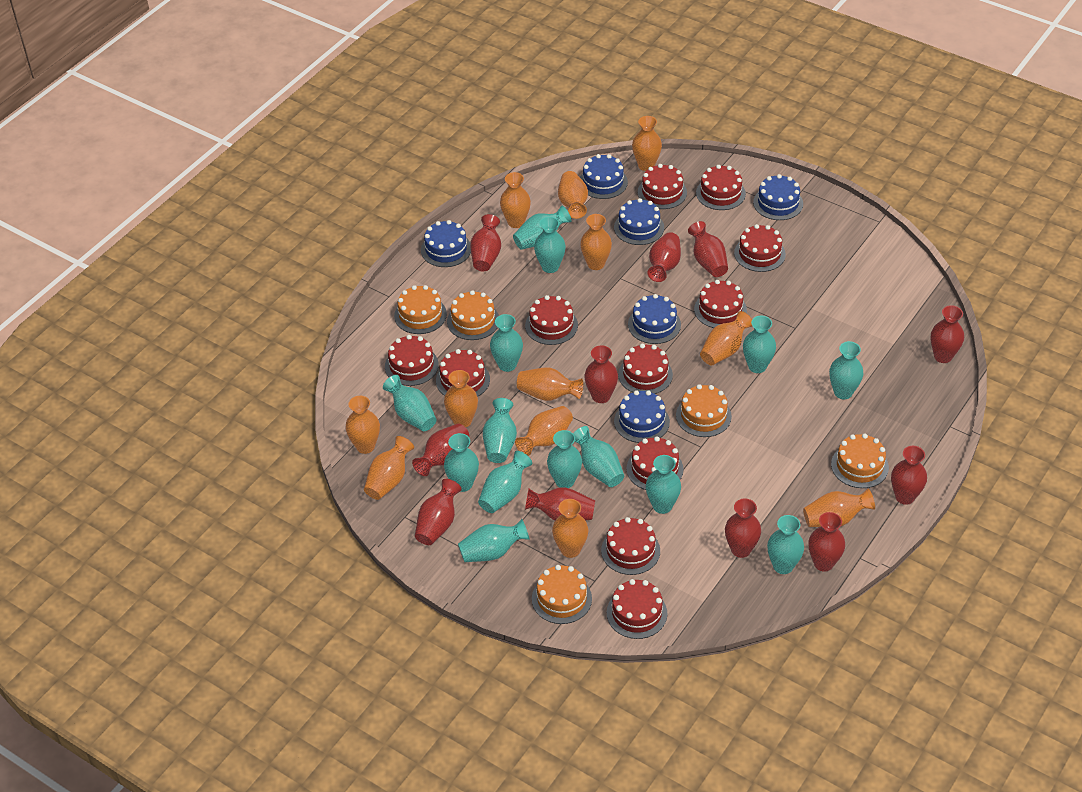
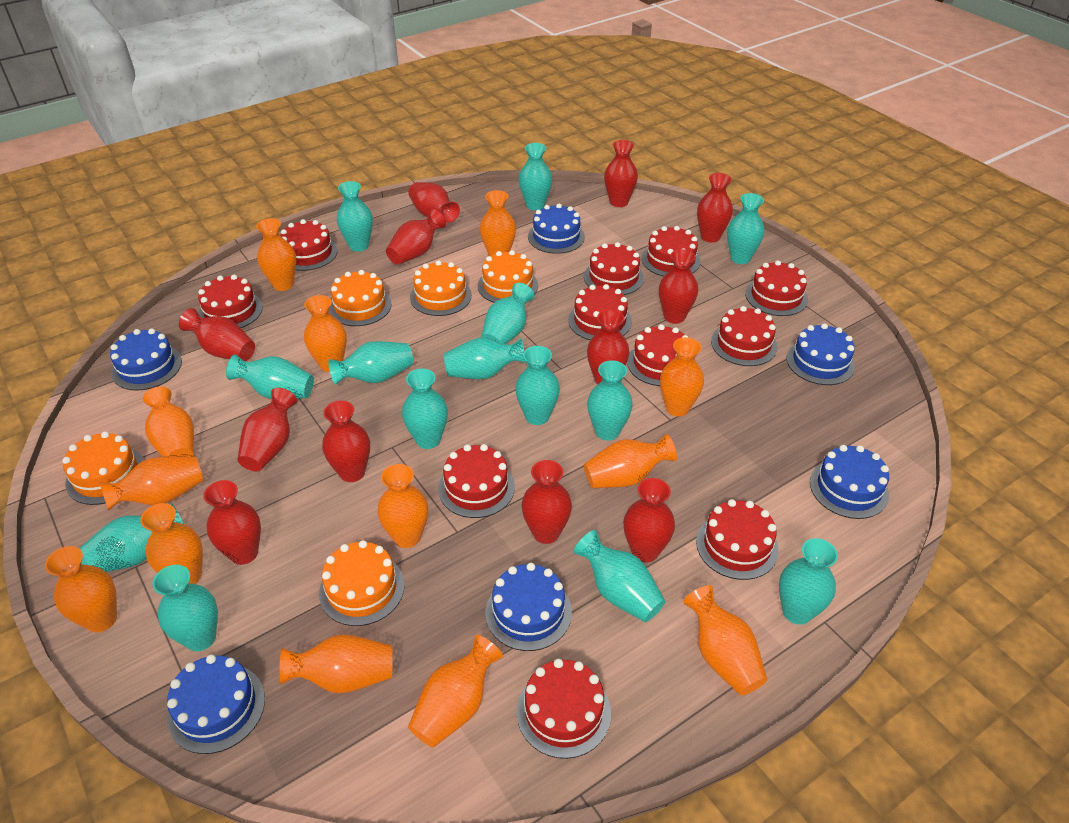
orange vase: [346,396,380,454] [364,436,414,500] [444,370,478,427] [500,172,531,228] [515,406,573,456] [517,368,583,401] [552,499,588,558] [558,171,588,219] [580,214,612,270] [632,116,662,171] [700,311,752,365] [803,488,875,527] = 12 -> [45,546,117,632] [99,457,203,511] [140,503,203,584] [143,386,194,457] [256,218,296,291] [279,634,392,693] [304,295,347,372] [378,464,428,548] [408,635,503,748] [480,190,516,256] [584,434,677,488] [660,337,704,416] [683,585,767,696] = 13
red vase: [412,424,469,476] [415,479,462,545] [470,214,501,271] [525,487,595,521] [584,345,618,403] [648,232,681,282] [688,221,728,277] [725,498,761,558] [808,512,845,572] [891,446,927,505] [931,305,964,363] = 11 -> [179,308,255,361] [203,480,261,565] [237,388,297,471] [322,401,370,482] [386,209,446,265] [408,182,460,222] [521,460,572,544] [587,309,630,384] [604,140,638,207] [623,478,675,562] [659,249,698,324] [697,173,733,243] = 12

